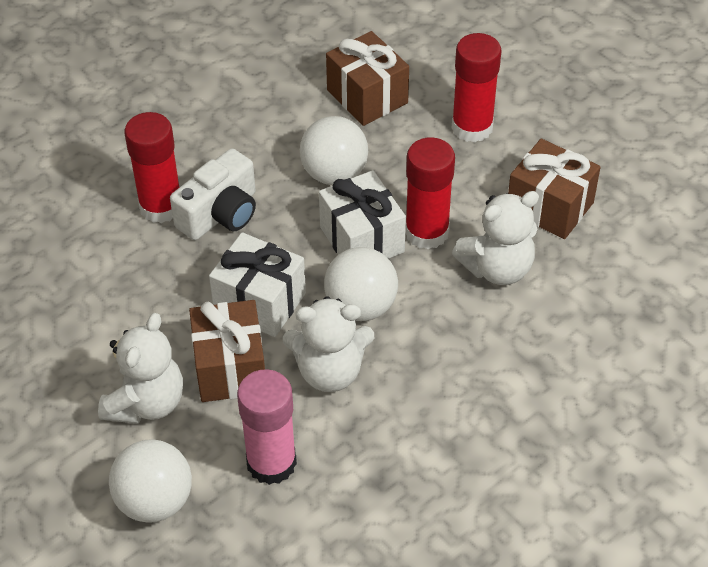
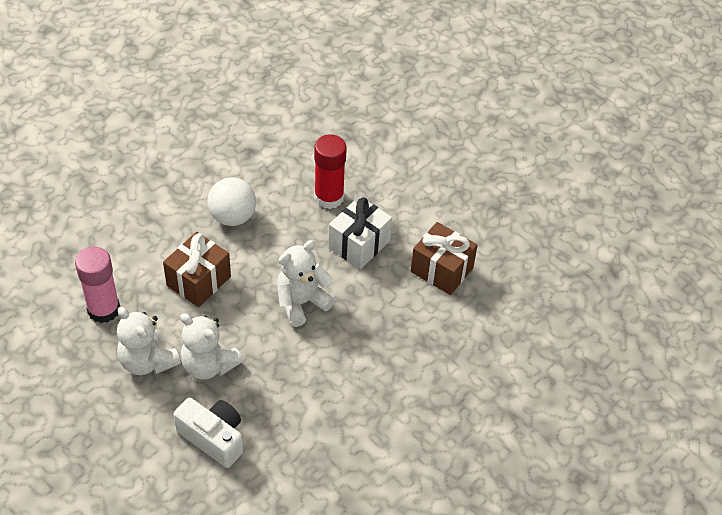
brown gift: [189,300,265,402] [326,31,409,126] [508,138,601,239] = 3 -> [163,232,231,307] [411,222,478,295] = 2
red glue stick: [125,112,179,223] [405,137,455,249] [452,33,501,143] = 3 -> [314,134,347,209] = 1
white ball: [109,439,192,523] [300,116,368,185] [324,247,398,321] = 3 -> [207,177,256,226] = 1
white gift: [209,232,306,337] [319,170,406,259] = 2 -> [328,196,392,269] = 1

